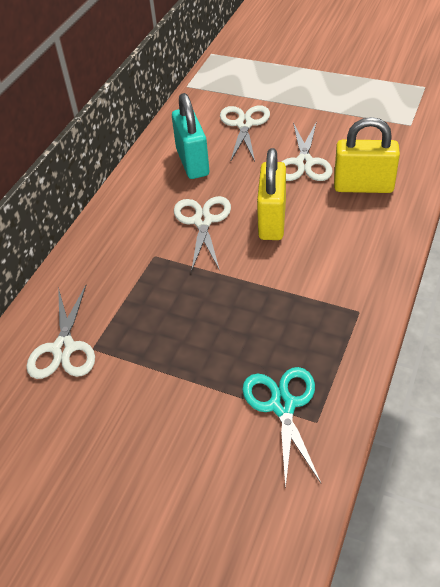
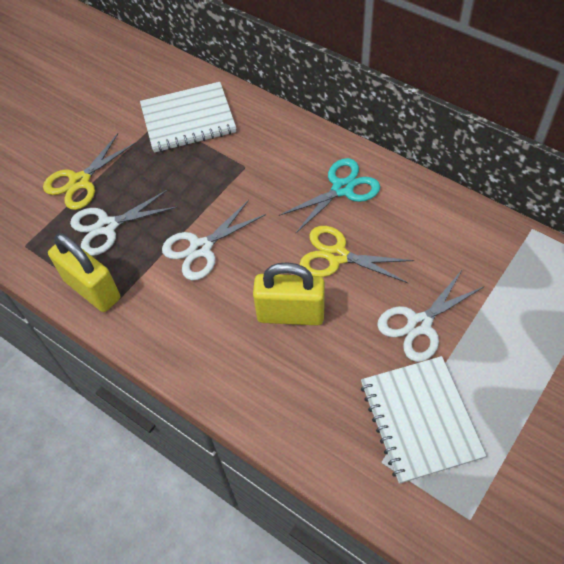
turquoise padlock: [172,93,209,179] = 1 -> none = 0
white notebook: none = 0 -> [140,82,236,153] [361,356,486,484] = 2
white scissors: [26,285,95,379] [174,196,231,272] [220,105,270,162] [282,121,332,181] = 4 -> [70,189,178,256] [162,200,266,280] [377,270,485,362] = 3
yellow scissors: none = 0 -> [43,133,136,210] [300,226,414,283] = 2

